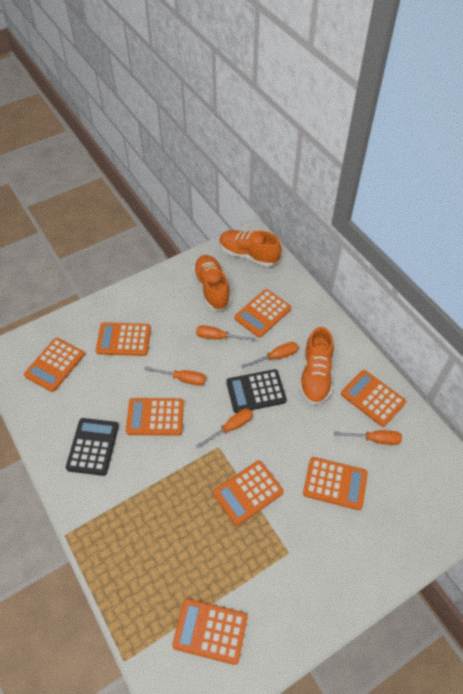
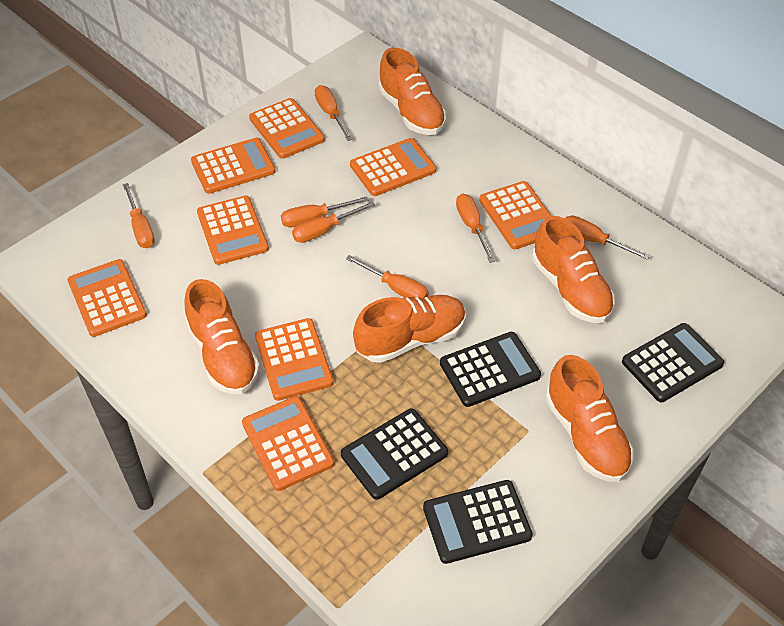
black calculator: [66,418,119,476] [226,369,287,413] = 2 -> [341,409,448,500] [423,480,533,564] [440,332,541,407] [622,323,724,402] = 4
orange screwdriver: [144,366,206,386] [196,325,256,341] [196,409,253,448] [241,342,298,369] [334,430,402,445] = 5 -> [123,183,155,248] [281,196,369,228] [292,201,375,243] [315,85,352,141] [346,255,429,298] [456,194,495,263] [565,215,650,260] = 7
orange shoe: [193,255,231,311] [219,230,282,267] [299,327,334,405] = 3 -> [184,279,260,394] [353,295,466,363] [378,48,446,135] [532,216,615,323] [546,355,634,482] = 5

